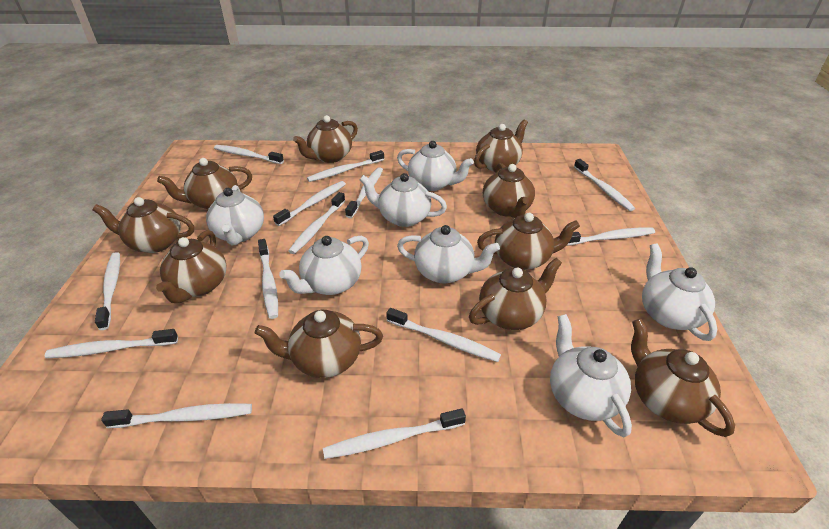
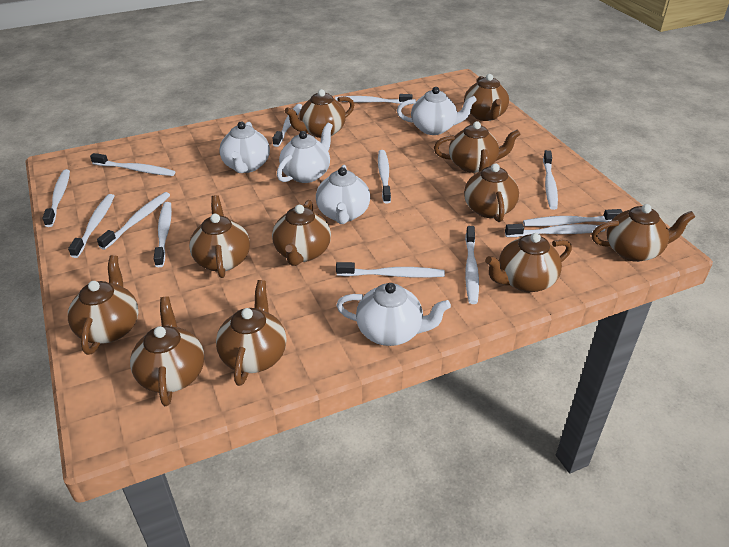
brown teapot: [92,197,194,253] [156,230,227,303] [157,158,252,209] [255,310,383,378] [293,115,358,163] [469,258,562,330] [474,120,528,172] [477,213,580,270] [483,163,535,218] [631,319,735,437] = 10 -> [68,255,139,355] [130,297,204,406] [189,195,250,278] [216,280,287,386] [272,200,331,266] [285,89,354,138] [434,121,521,173] [464,74,509,121] [464,149,519,222] [485,233,572,292] [592,204,695,262] = 11
white teapot: [206,185,264,246] [279,236,369,295] [360,173,447,227] [397,141,474,191] [397,225,500,284] [550,314,632,437] [642,243,717,341] = 7 -> [219,122,270,173] [277,123,333,183] [316,165,370,224] [336,283,451,346] [397,87,477,135] = 5

